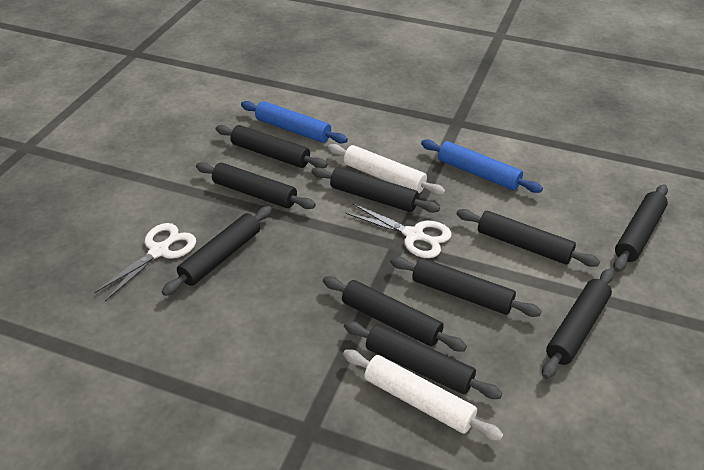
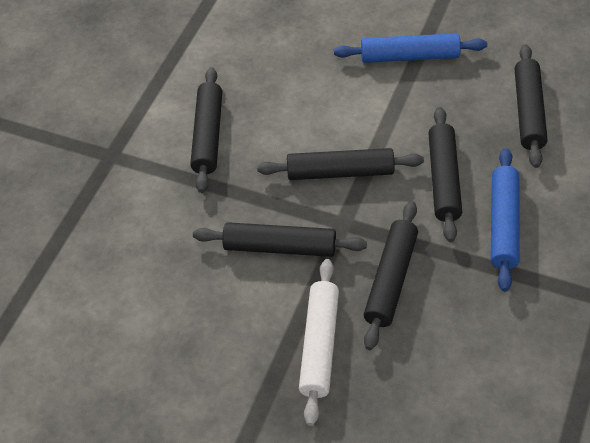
black rolling pin: [162,206,272,296] [196,162,316,209] [216,125,328,168] [311,167,440,213] [323,276,467,351] [344,321,502,399] [390,257,542,317] [457,209,600,267] [542,269,614,379] [613,184,668,272] = 10 -> [190,67,222,193] [193,222,367,257] [257,148,424,180] [363,201,418,350] [428,107,462,242] [515,44,548,168] = 6
white rolling pin: [328,144,446,196] [343,350,504,441] = 2 -> [299,259,339,426] = 1
white scissors: [94,223,196,301] [345,204,451,258] = 2 -> none = 0

